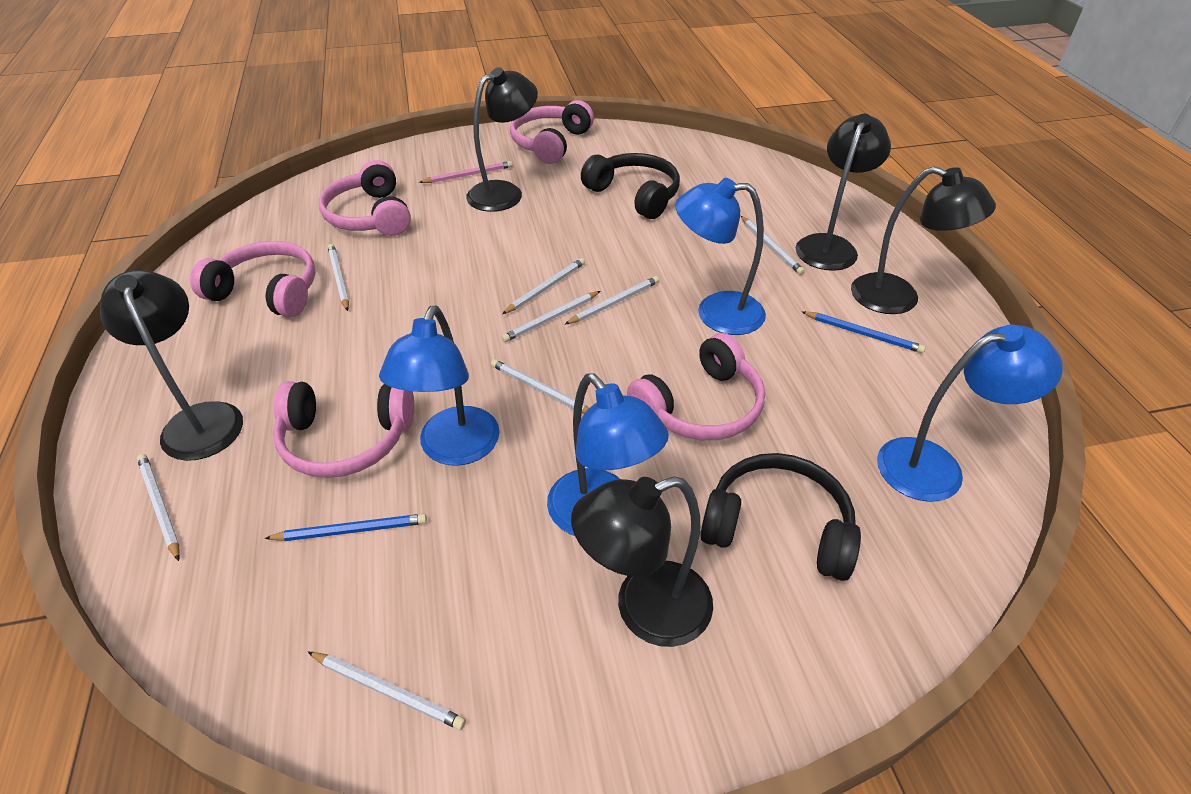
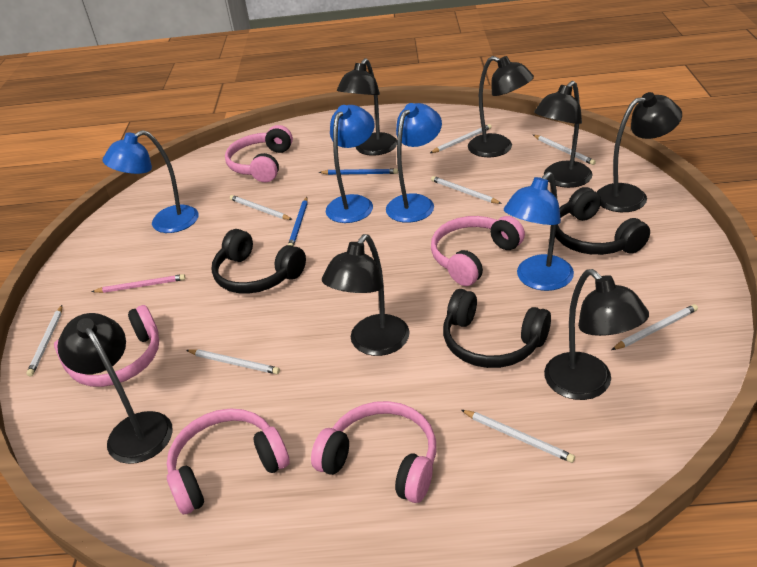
black headphones: [581,153,680,219] [700,453,861,581] = 2 -> [211,229,306,294] [443,289,551,368] [555,187,650,255] = 3
black lamp: [100,270,243,461] [466,67,538,212] [571,476,713,647] [796,114,891,271] [851,166,996,314] = 5 -> [57,313,173,464] [322,234,410,356] [337,58,397,156] [468,56,534,157] [534,81,593,188] [544,269,649,400] [597,92,682,212] = 7

